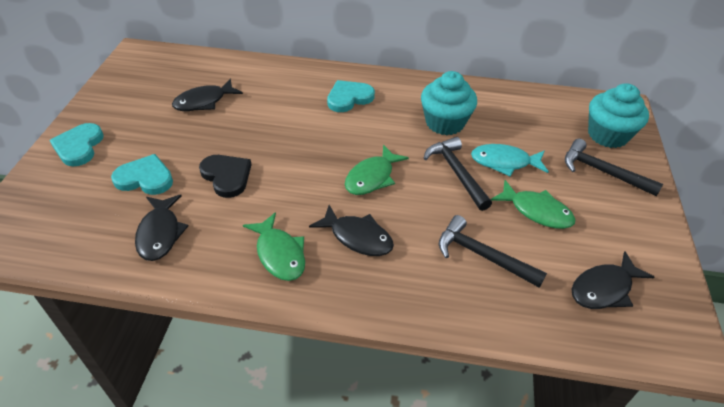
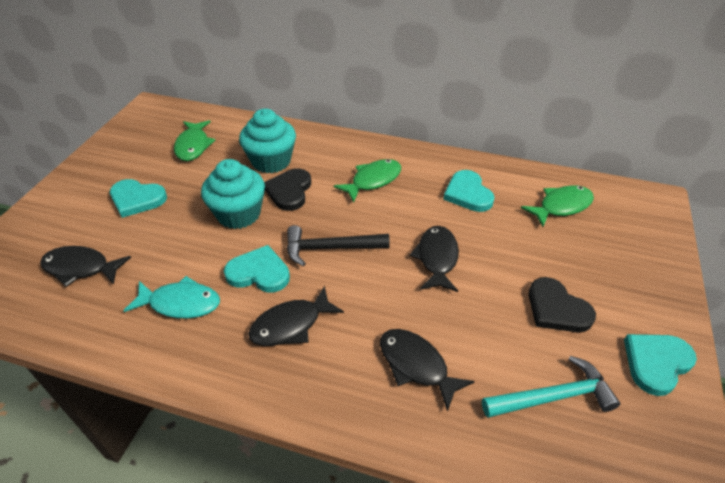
black hammer: [424,137,492,211] [439,215,547,288] [565,139,663,196] = 3 -> [287,225,390,266] = 1
black heart: [199,155,251,198] = 1 -> [264,168,311,211] [529,277,596,332] = 2
turquoise hammer: none = 0 -> [482,356,620,418] = 1
turquoise heart: [49,123,104,166] [111,154,173,195] [327,80,375,112] = 3 -> [110,179,167,218] [224,245,290,293] [443,170,495,212] [624,334,697,396] = 4

